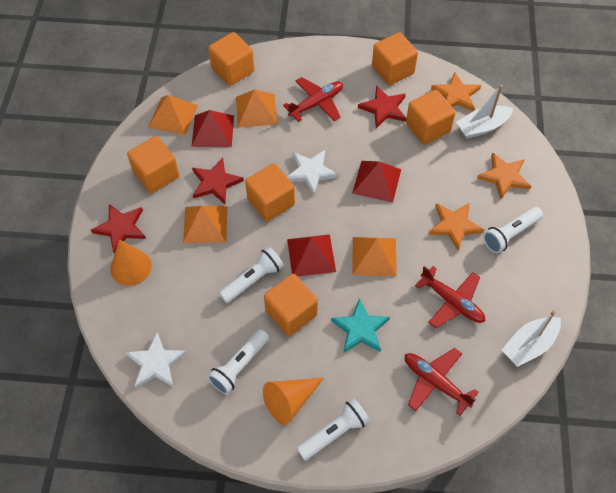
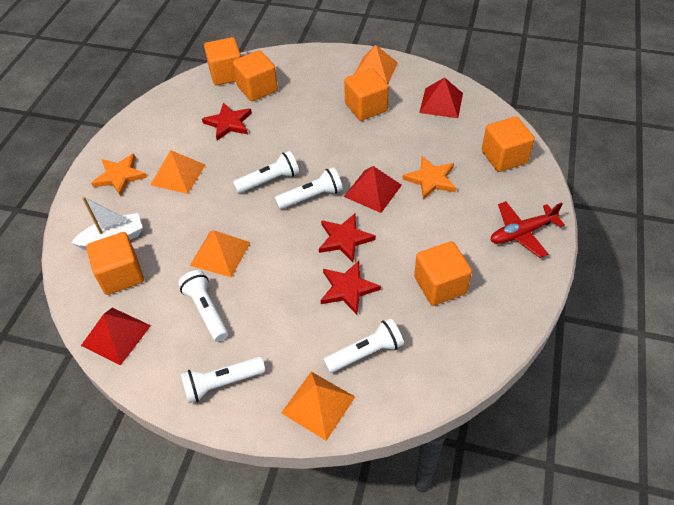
orange cone: [110,239,152,286] [263,378,324,425] = 2 -> none = 0
orange star: [429,203,484,251] [431,72,481,111] [477,152,531,199] = 3 -> [91,154,147,196] [402,156,456,200] = 2
red plane: [283,77,343,122] [405,348,479,416] [415,266,485,328] = 3 -> [491,201,565,258] = 1
turquoise star: [331,298,390,352] = 1 -> none = 0
white boat: [456,85,513,139] [502,310,561,367] = 2 -> [71,196,143,250] = 1
white flashlight: [207,329,269,395] [219,247,284,303] [296,398,370,461] [483,207,543,253] = 4 -> [178,270,228,342] [181,357,265,403] [233,151,299,193] [275,167,343,209] [323,318,404,373] = 5
white star: [125,332,187,389] [287,150,338,196] = 2 -> none = 0

